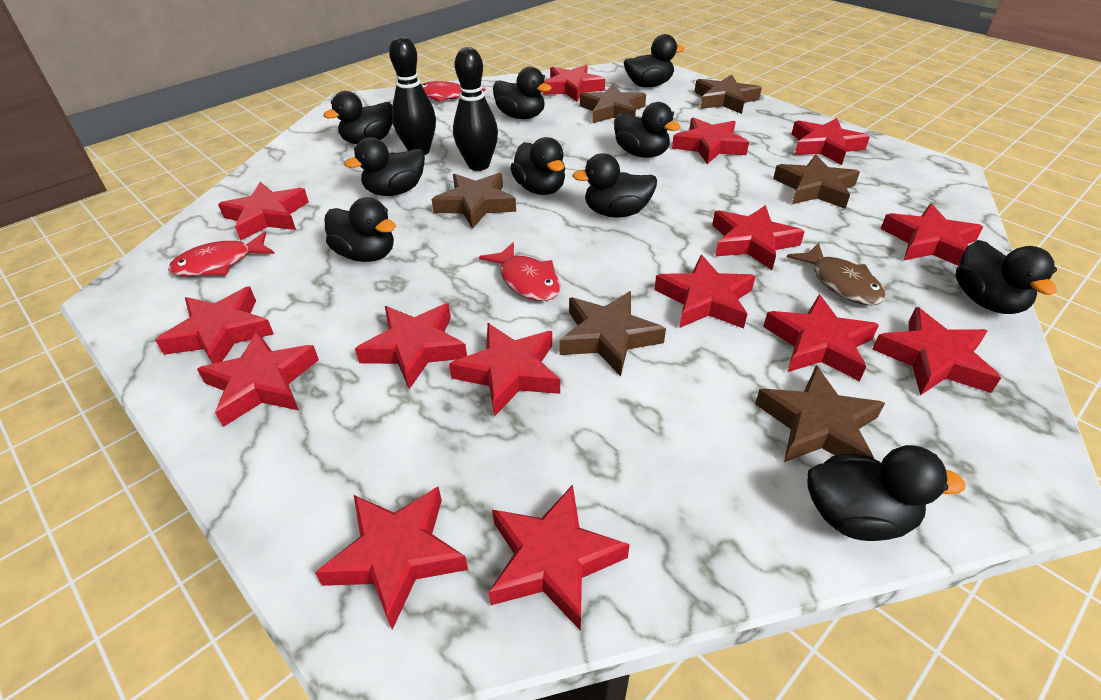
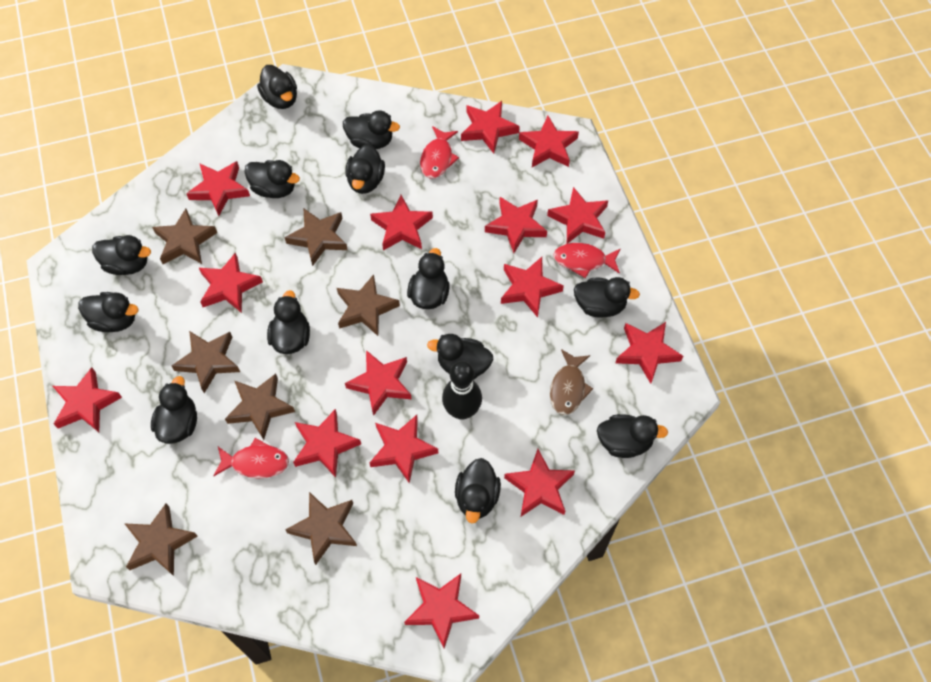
black bowling pin: [389,36,436,155] [453,47,498,171] = 2 -> [442,361,482,420] = 1
black duck: [323,91,392,144] [324,197,396,262] [345,137,425,196] [493,67,552,119] [510,137,565,195] [572,153,657,218] [614,102,681,158] [624,34,685,87] [807,445,966,541] [955,240,1057,314] = 10 -> [78,292,138,332] [92,235,151,275] [151,376,197,444] [244,160,300,198] [257,65,297,109] [267,290,310,354] [343,110,400,149] [345,144,385,194] [407,248,450,309] [427,334,493,380] [455,458,501,523] [574,277,640,318] [597,414,668,458] = 13
brown star: [431,173,516,229] [559,291,666,377] [580,84,646,123] [695,74,762,114] [755,366,885,462] [773,155,860,209] = 6 -> [124,503,197,576] [152,209,217,264] [171,331,240,393] [225,374,295,440] [284,208,348,266] [285,492,357,565] [337,274,400,336] = 7

